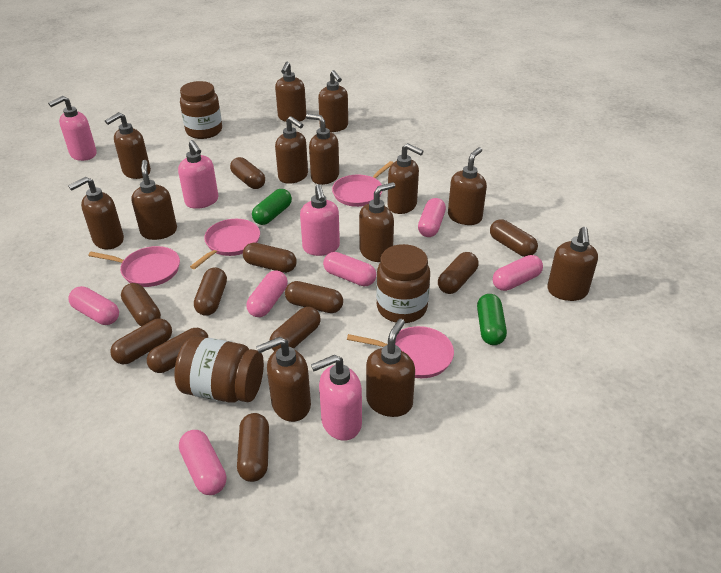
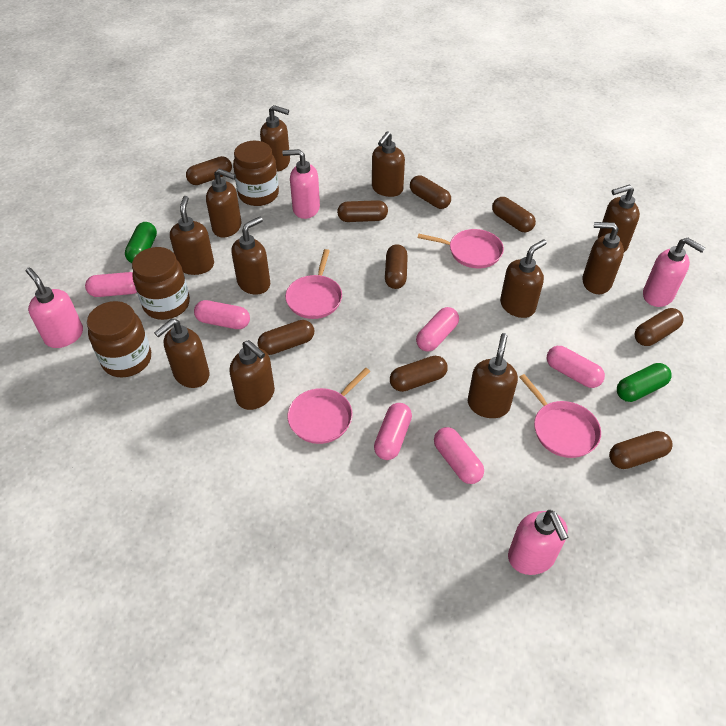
brown capsule: [110,318,172,364] [121,283,161,326] [147,328,209,373] [194,267,227,316] [230,157,265,189] [237,413,269,482] [243,243,297,273] [270,307,321,351] [285,281,343,313] [438,252,478,294] [490,220,538,257] = 11 -> [186,156,232,185] [258,320,314,355] [337,200,388,222] [385,244,408,289] [390,356,448,392] [410,176,451,209] [492,197,536,232] [609,431,672,469] [635,308,684,346] = 9
brown soap dispenser: [68,177,124,249] [105,112,151,179] [131,160,177,240] [256,337,311,422] [275,62,306,122] [275,116,308,184] [306,114,339,185] [318,70,348,132] [359,182,395,262] [366,319,415,417] [387,143,424,214] [448,147,487,225] [547,227,598,301] = 13 -> [154,319,210,388] [170,196,214,275] [206,168,241,238] [230,340,275,410] [231,217,270,295] [260,105,290,172] [372,131,405,197] [468,333,518,418] [500,239,547,318] [582,222,624,294] [598,184,640,252] = 11

